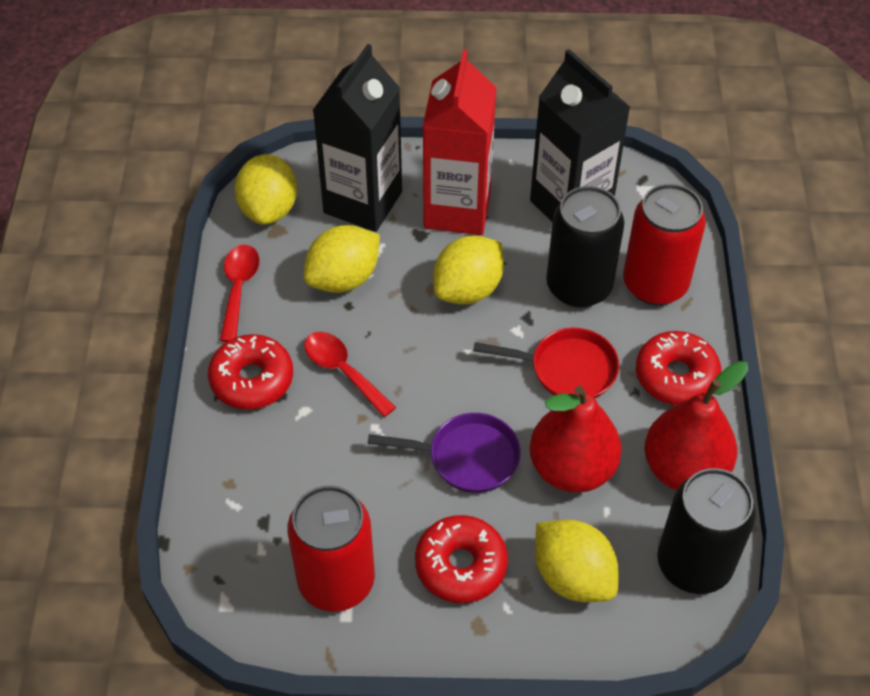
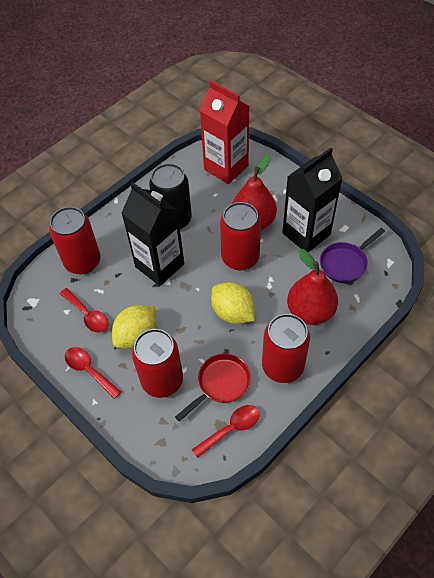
black can: [546,186,625,308] [657,468,756,594] = 2 -> [149,163,192,230] = 1
red can: [287,485,375,612] [623,184,706,305] = 2 -> [49,207,101,274] [132,329,183,398] [220,202,261,270] [262,314,310,383] = 4
red donut: [208,334,293,409] [415,515,508,603] [636,331,721,405] = 3 -> none = 0
red spoon: [220,245,259,342] [304,332,396,417] = 2 -> [60,288,109,333] [65,347,121,399] [192,405,260,458] = 3
yellow lemon: [234,154,297,225] [304,225,380,293] [433,236,504,304] [535,520,619,602] = 4 -> [112,305,156,349] [211,282,255,324] = 2

